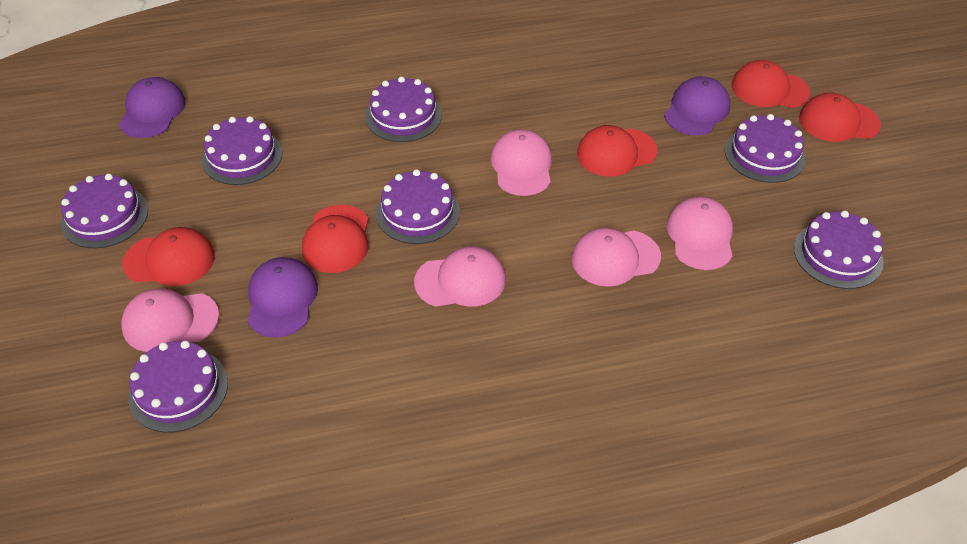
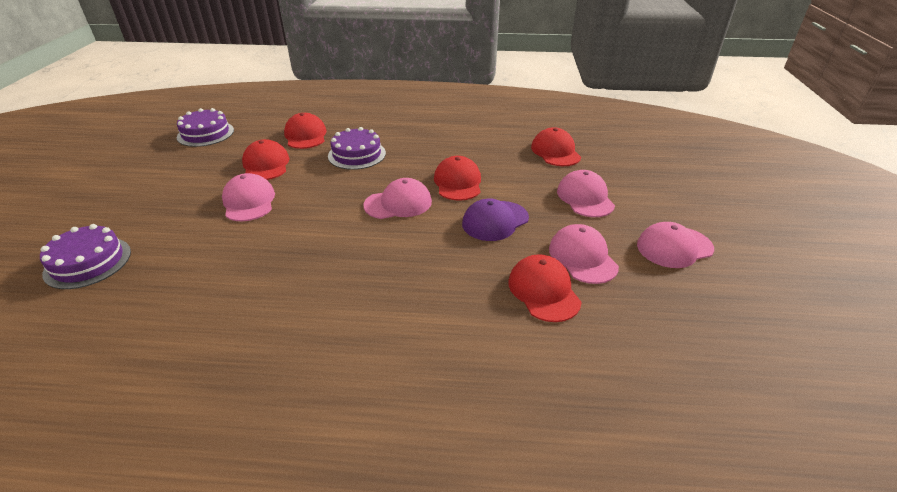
purple cake: [61,174,148,248] [128,341,228,433] [202,116,282,185] [365,77,442,142] [376,169,460,244] [725,114,806,183] [794,211,884,289] = 7 -> [40,224,131,289] [177,108,234,147] [328,127,386,170] = 3
purple cap: [119,77,186,138] [248,257,318,338] [664,76,730,136] = 3 -> [462,198,529,241] = 1

